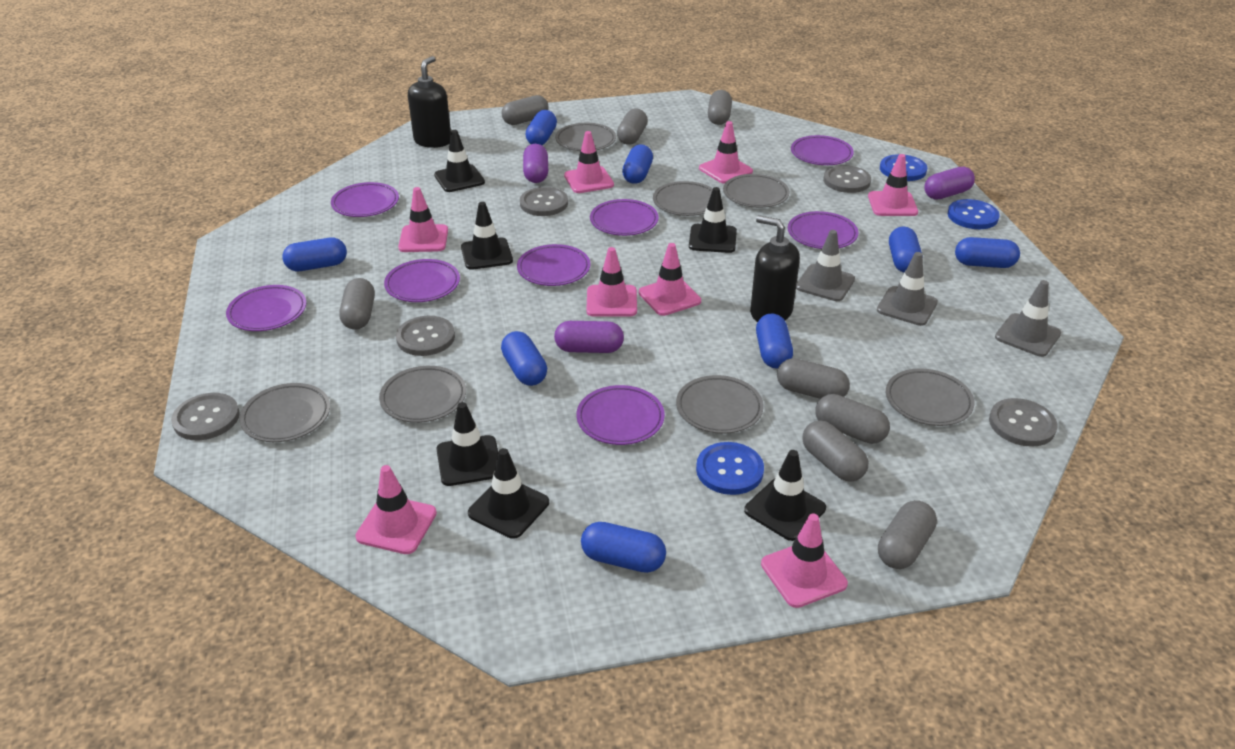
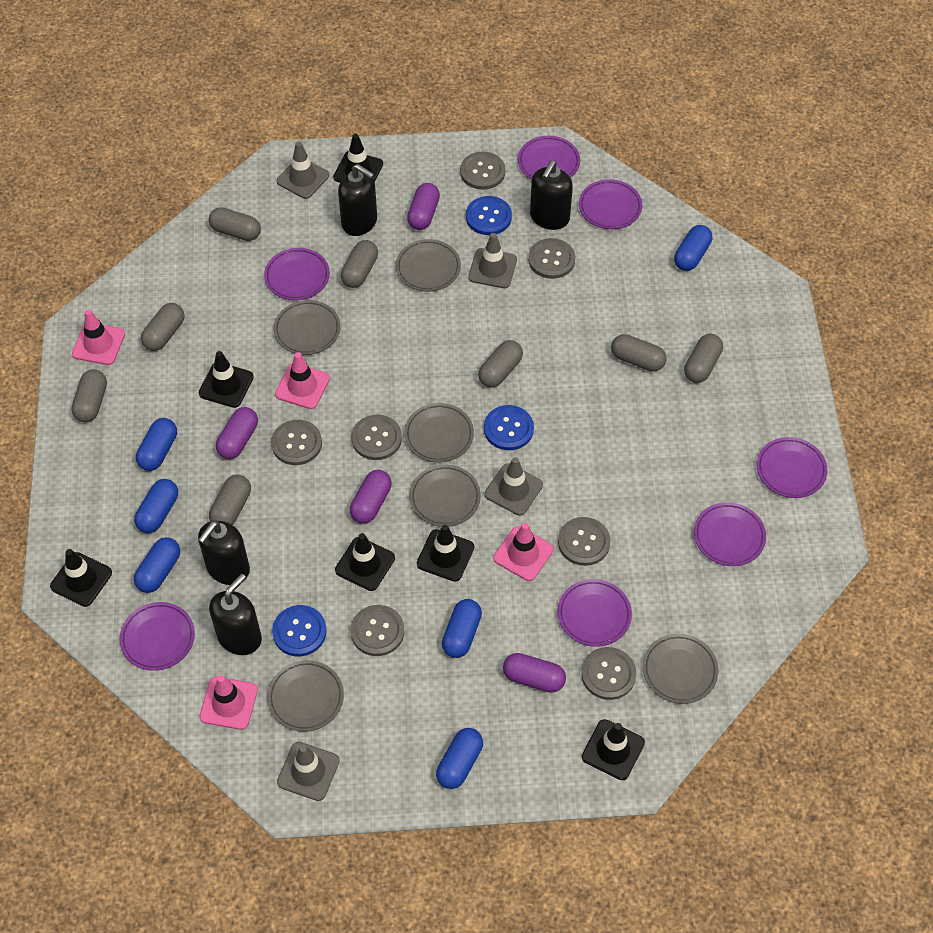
black soap dispenser: [408,56,451,148] [750,215,800,322] = 2 -> [198,521,250,585] [209,574,262,655] [338,164,377,236] [530,161,573,230] = 4
blue capsule: [282,238,347,271] [501,331,547,386] [525,110,557,145] [581,522,666,573] [622,144,653,184] [756,313,793,369] [889,226,923,273] [955,237,1020,268] = 8 -> [134,479,178,533] [134,537,180,593] [136,418,177,471] [436,728,483,789] [442,599,482,658] [674,225,712,271] = 6
grey button: [171,393,240,440] [396,316,455,356] [520,187,568,216] [823,165,871,193] [989,398,1058,447] = 5 -> [271,420,322,465] [350,605,404,656] [351,415,402,460] [460,152,506,190] [528,238,575,279] [558,517,610,566] [581,647,636,700] = 7
grey plate: [239,383,330,442] [379,366,466,423] [555,123,616,151] [653,181,713,216] [676,375,764,434] [723,174,790,208] [886,368,975,426] = 7 -> [267,660,344,732] [274,300,341,355] [396,239,461,292] [404,403,474,463] [410,465,481,527] [643,634,719,704] = 6
grey traffic cone: [796,230,855,301] [877,252,938,326] [995,280,1061,357] = 3 -> [276,142,329,199] [277,742,340,801] [468,233,517,288] [484,457,543,516] = 4
pink traffic cone: [355,465,437,554] [398,187,448,252] [564,131,614,193] [586,247,637,317] [639,243,701,316] [699,121,753,184] [761,513,848,608] [868,154,918,216] = 8 -> [72,310,125,365] [199,675,258,730] [275,352,330,409] [493,523,554,581] = 4
purple capsule: [523,144,548,183] [554,321,624,353] [924,167,975,199] = 3 -> [216,407,258,459] [350,470,392,524] [407,183,440,230] [503,653,566,693] = 4
purple plate: [226,285,306,331] [331,182,399,217] [384,259,460,302] [517,244,590,286] [576,385,665,445] [590,199,659,236] [788,211,858,249] [791,135,854,165] = 8 -> [119,602,195,671] [264,248,330,301] [518,136,580,179] [558,579,632,647] [579,179,642,229] [694,502,766,566] [757,437,828,498] = 7

